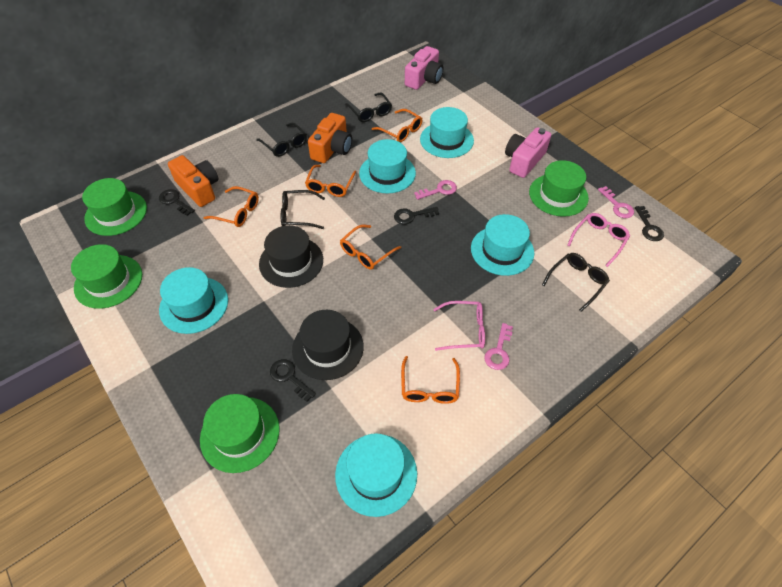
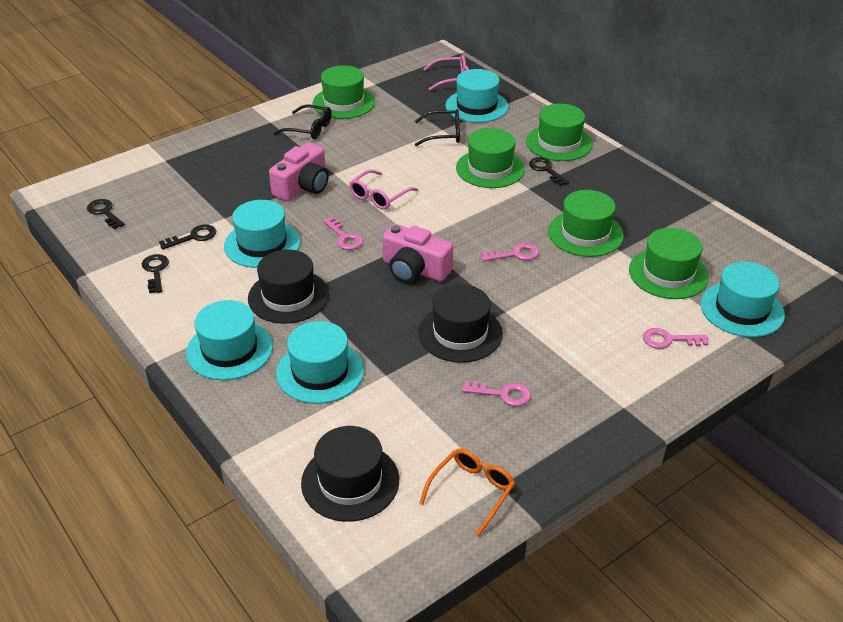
black glasses: [256,122,307,157] [281,190,325,229] [345,92,392,122] [542,253,610,312] = 4 -> [274,104,332,139] [415,109,460,146] = 2
black hat: [259,225,323,288] [292,310,364,380] = 2 -> [248,249,329,324] [301,426,399,522] [418,284,503,363] = 3
green hat: [71,244,142,309] [82,178,147,236] [200,394,280,473] [529,160,589,217] = 4 -> [312,65,375,119] [456,128,525,188] [526,104,593,161] [548,190,624,257] [629,228,709,299] = 5
orange camera: [168,155,219,207] [308,113,352,163] = 2 -> none = 0
orange glasses: [203,186,259,227] [305,165,356,197] [340,225,401,270] [372,109,422,142] [401,356,460,404] = 5 -> [419,448,515,537] = 1
pink key: [414,180,457,200] [484,323,513,370] [598,186,634,218] = 3 -> [323,217,363,250] [462,381,531,406] [481,243,539,262] [643,328,709,349] = 4

